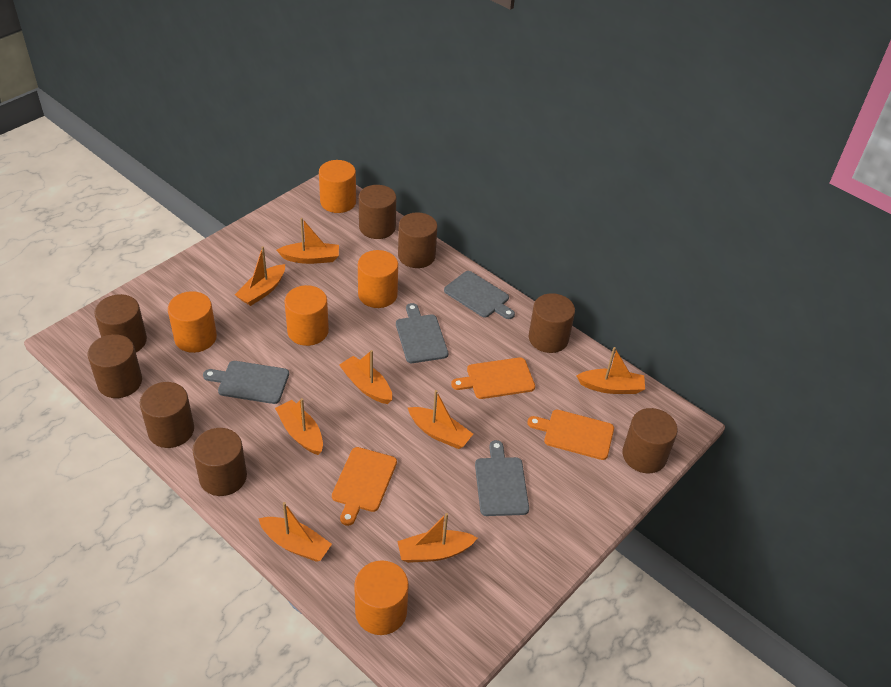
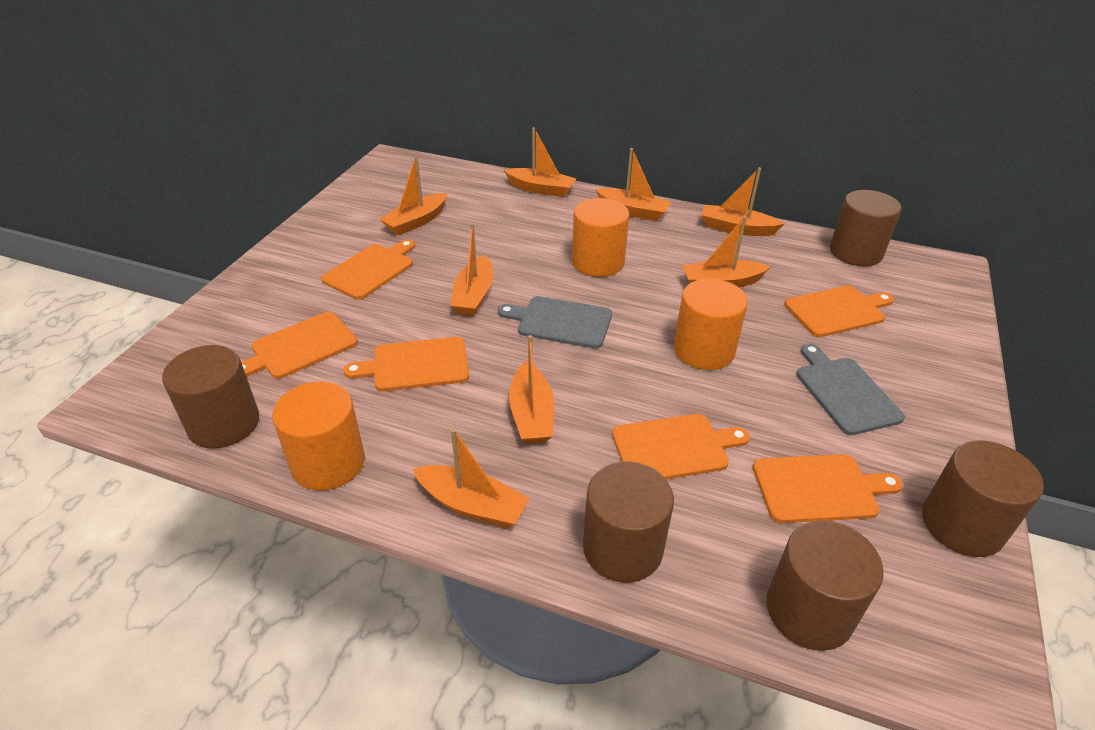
brown cylinder: [88,334,142,398] [94,294,147,352] [140,382,194,448] [193,428,247,496] [359,185,396,239] [398,212,438,268] [529,293,575,353] [622,408,678,473] = 8 -> [162,345,259,449] [583,461,674,583] [766,520,884,651] [830,190,902,266] [922,440,1044,557] = 5
grey cutting board: [203,361,289,404] [396,303,448,363] [444,271,515,319] [475,440,529,516] = 4 -> [498,296,612,349] [797,343,905,435] = 2
orange cutting board: [332,447,397,526] [451,357,535,399] [527,410,614,460] = 3 -> [241,312,358,379] [321,239,415,300] [343,337,469,391] [612,414,750,479] [753,454,903,523] [784,286,894,337] = 6
orange cylinder: [168,291,217,353] [284,285,329,346] [319,160,356,213] [354,560,409,635] [358,250,398,308] = 5 -> [272,381,365,491] [572,198,629,277] [674,279,748,370] = 3

